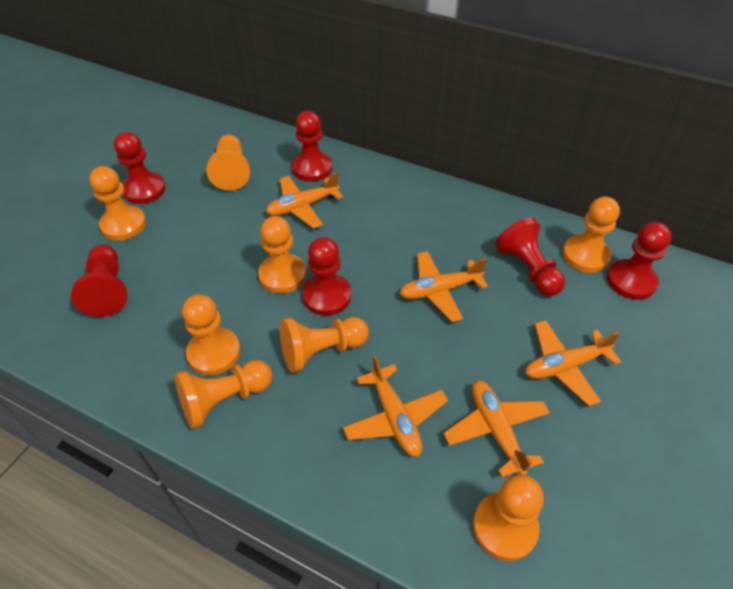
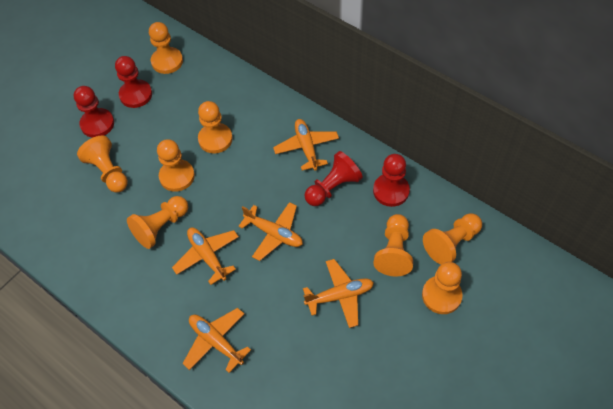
red pawn: [71,245,127,317] [114,132,166,204] [292,111,332,182] [302,237,351,315] [495,218,565,296] [607,222,671,300] = 6 -> [74,86,114,138] [115,56,152,108] [304,151,363,206] [373,154,410,207] = 4

